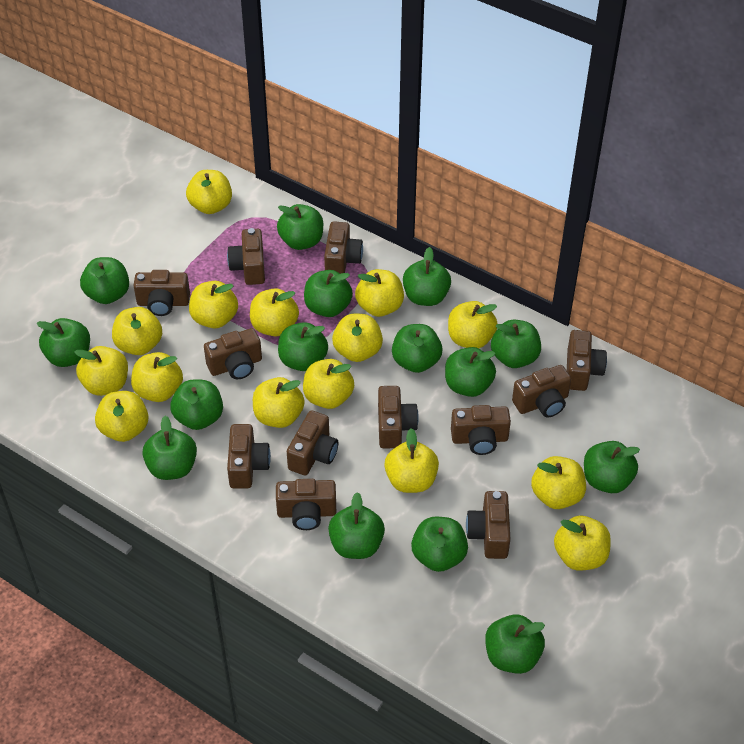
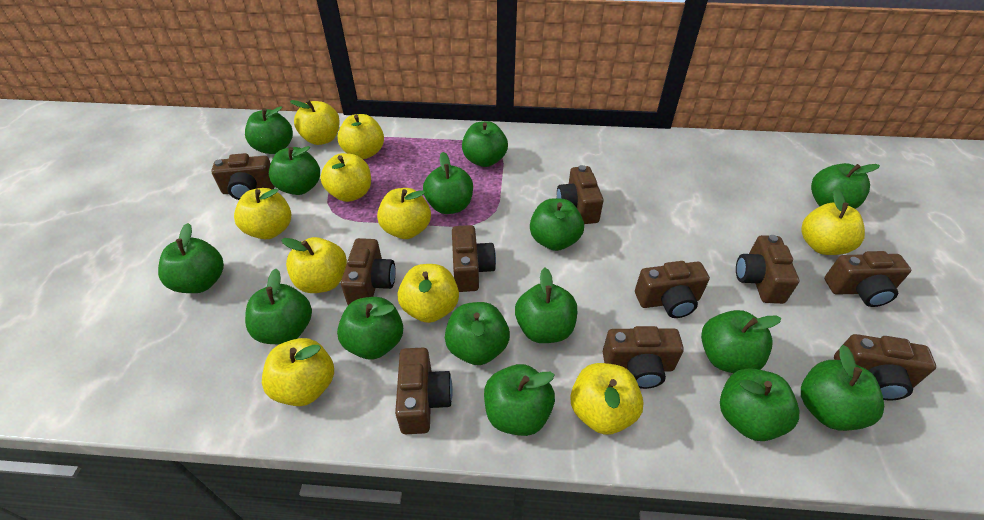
brown camera: [133,270,190,316] [204,328,262,379] [227,228,265,285] [227,424,271,488] [276,479,336,530] [287,410,338,475] [324,221,363,274] [378,386,419,448] [451,405,511,455] [466,491,511,559] [512,365,571,418] [567,330,607,391] = 12 -> [211,153,275,200] [341,238,395,305] [395,348,453,434] [452,225,496,292] [557,165,604,224] [603,326,684,389] [635,261,710,318] [736,235,799,304] [824,251,911,307] [834,334,936,400] = 10
yellow apple: [74,346,128,396] [95,391,149,442] [112,307,162,355] [131,352,183,402] [186,170,232,214] [189,281,238,328] [250,288,299,336] [253,377,305,428] [303,359,354,409] [332,313,383,362] [355,269,404,317] [384,428,439,493] [448,301,498,349] [531,456,586,509] [554,516,611,571] = 15 -> [234,188,291,239] [262,338,334,406] [281,237,347,293] [290,100,340,145] [320,153,371,202] [337,114,384,159] [377,188,431,239] [398,264,459,323] [570,363,644,435] [801,189,865,255] = 10

